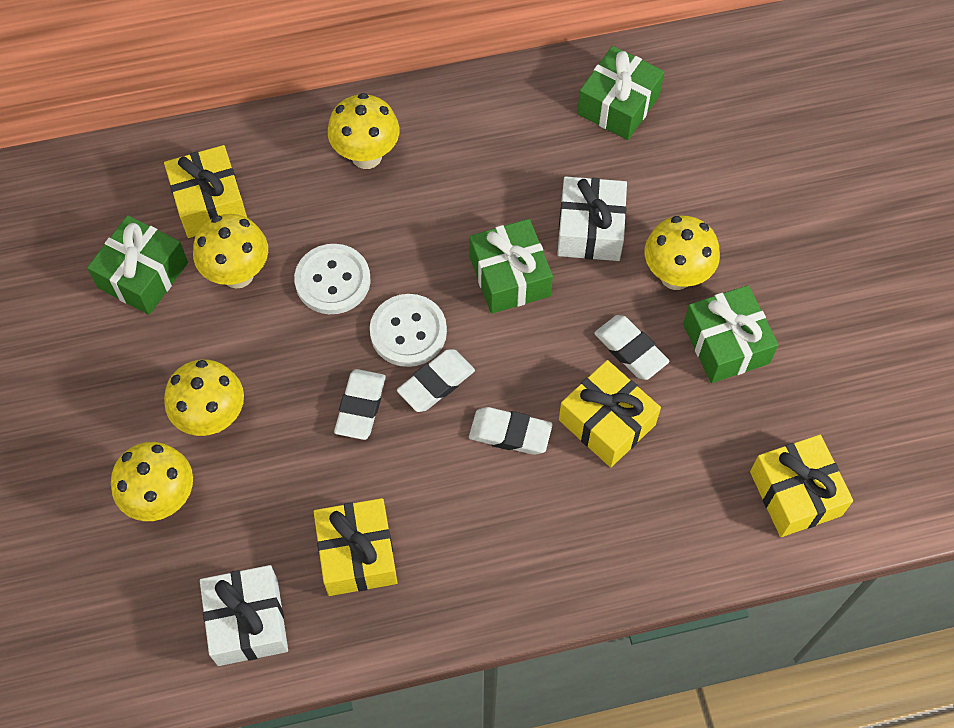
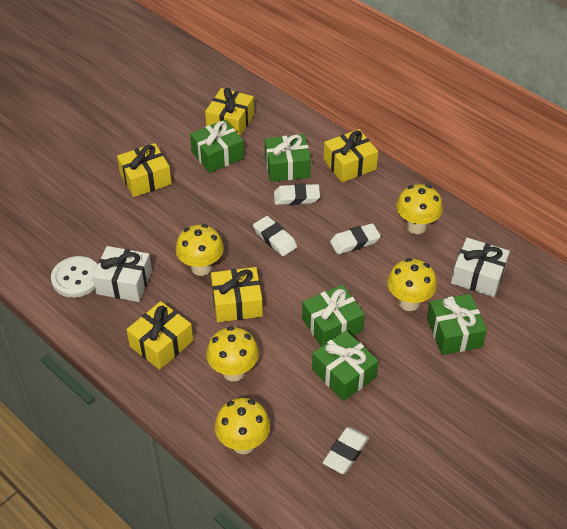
green gift: [87,215,188,315] [469,219,553,314] [577,46,664,140] [683,285,779,383] = 4 -> [190,120,244,173] [265,134,311,182] [302,285,365,347] [312,330,378,401] [427,294,487,355] = 5
white button: [294,244,371,314] [370,294,447,367] = 2 -> [51,256,98,298] = 1
yellow gift: [164,145,247,238] [314,498,397,596] [559,360,661,467] [750,435,853,537] = 4 -> [117,143,172,197] [126,301,193,370] [205,88,254,137] [211,267,263,322] [324,129,378,183] = 5

